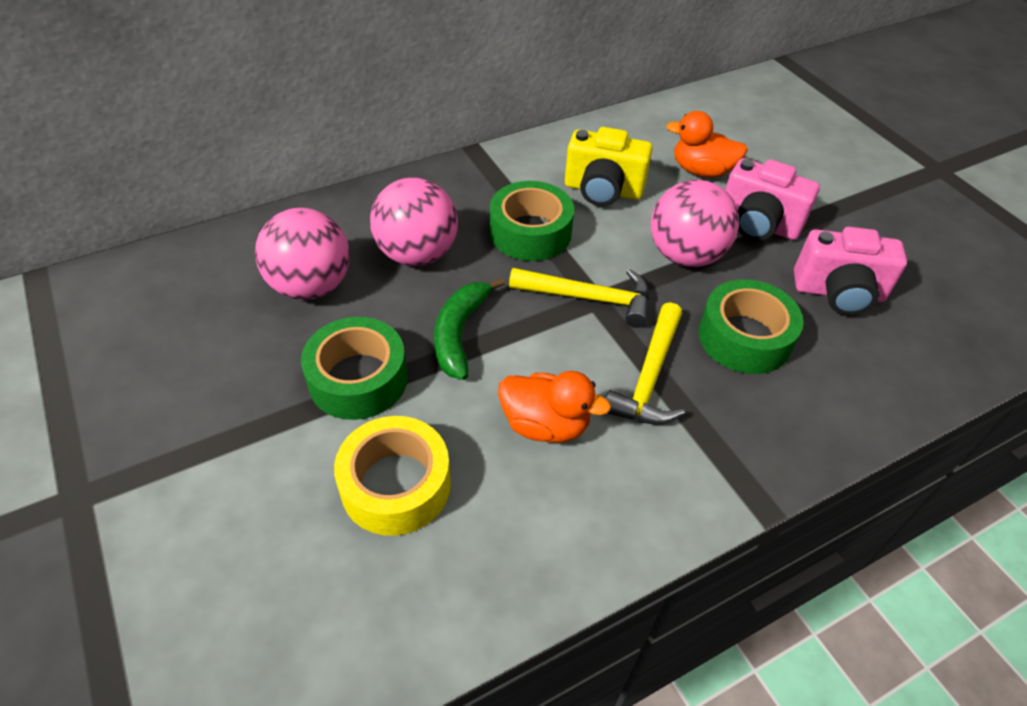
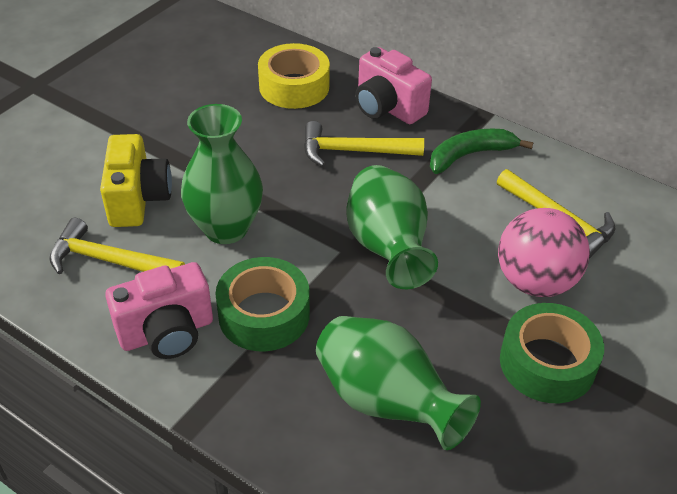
green tape: [301,317,408,420] [490,181,574,261] [699,279,804,374] = 3 -> [215,257,310,351] [500,303,604,403] = 2
green vase: none = 0 -> [181,104,263,244] [316,316,481,450] [346,165,438,289] = 3
orange duck: [498,371,611,443] [666,111,748,178] = 2 -> none = 0
pink ball: [255,208,350,300] [370,178,458,266] [651,180,739,267] = 3 -> [498,208,590,297] = 1
yellow hammer: [509,268,649,328] [606,302,685,425] = 2 -> [49,218,185,274] [304,121,424,167] [497,169,615,259] = 3

